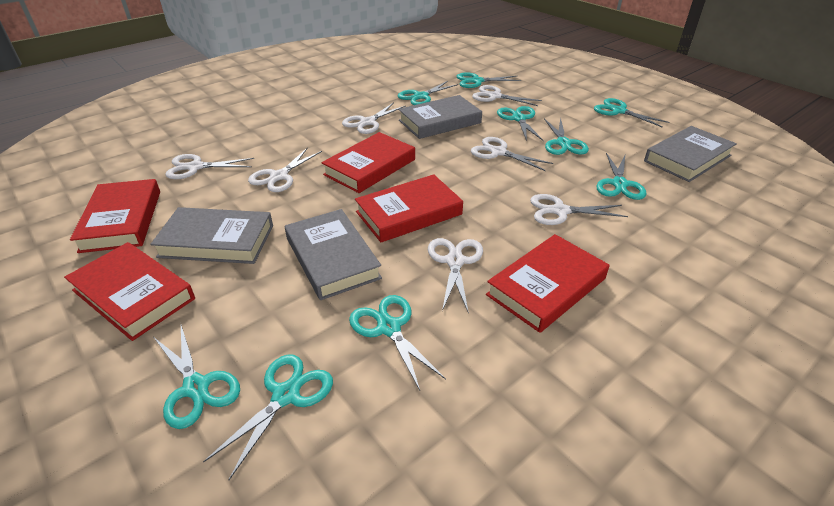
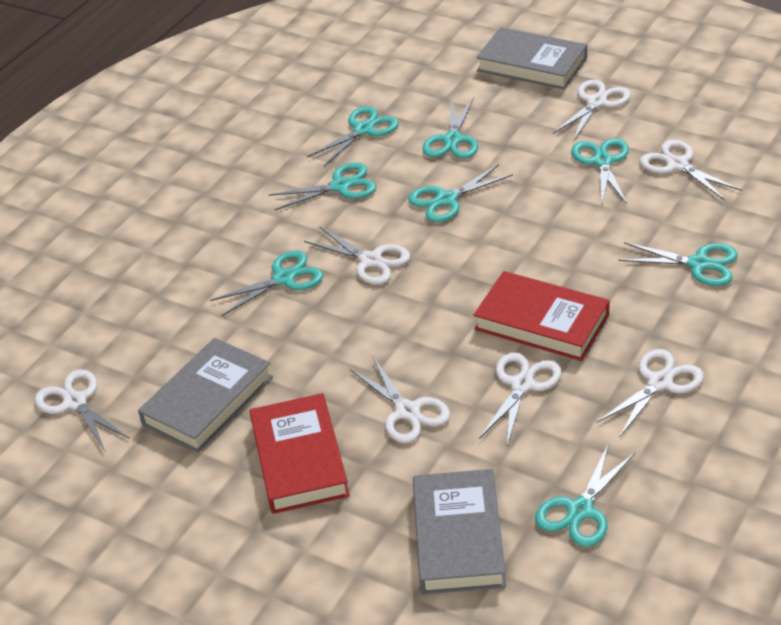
grey book: [150,207,273,264] [285,209,382,300] [399,95,482,139] [644,126,737,182] = 4 -> [138,338,273,453] [413,469,506,595] [476,27,587,90] = 3
red book: [64,242,195,341] [70,179,160,253] [322,132,415,193] [355,174,463,242] [486,234,609,333] = 5 -> [250,393,350,514] [473,271,610,361] = 2
turquoise scissors: [154,325,240,429] [203,354,333,480] [349,295,446,390] [398,81,458,105] [457,72,521,88] [497,106,544,141] [544,117,589,155] [594,98,669,128] [596,153,646,200] = 9 -> [210,250,323,316] [269,162,376,210] [307,106,399,166] [408,164,513,222] [422,97,478,158] [535,445,635,547] [571,138,629,204] [619,242,738,286] = 8

